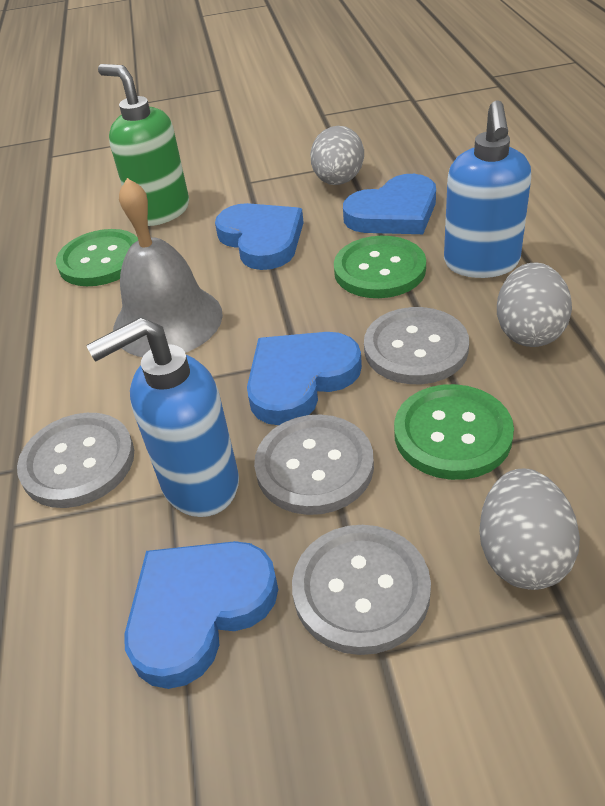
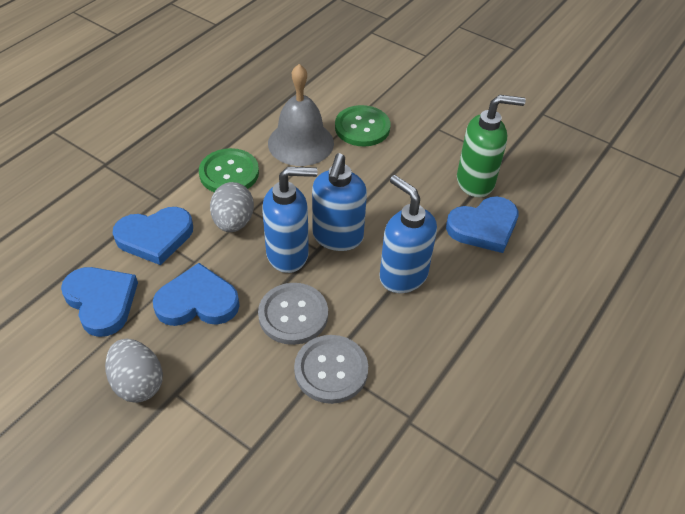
blue soap dispenser: [86,317,239,517] [444,100,531,278] = 2 -> [262,167,318,273] [312,153,367,251] [380,175,437,293] = 3
green button: [56,229,138,286] [334,236,426,298] [394,384,514,480] = 3 -> [199,148,259,192] [335,105,390,146] = 2
grey button: [17,413,134,508] [254,414,374,515] [292,525,431,655] [364,307,469,384] = 4 -> [258,283,328,345] [294,335,368,404] = 2
grey egg: [310,126,364,185] [479,468,580,590] [497,262,572,347] = 3 -> [105,339,163,403] [210,182,254,232] = 2

